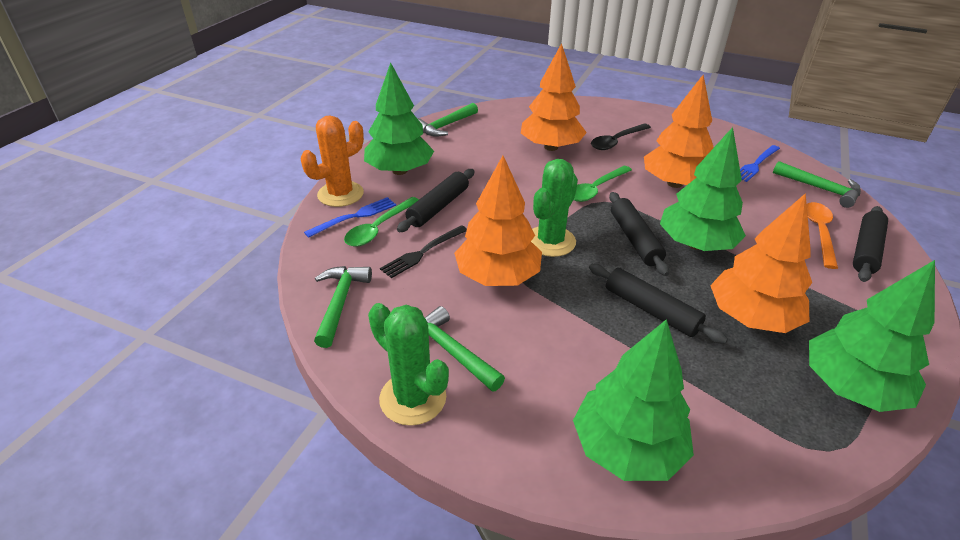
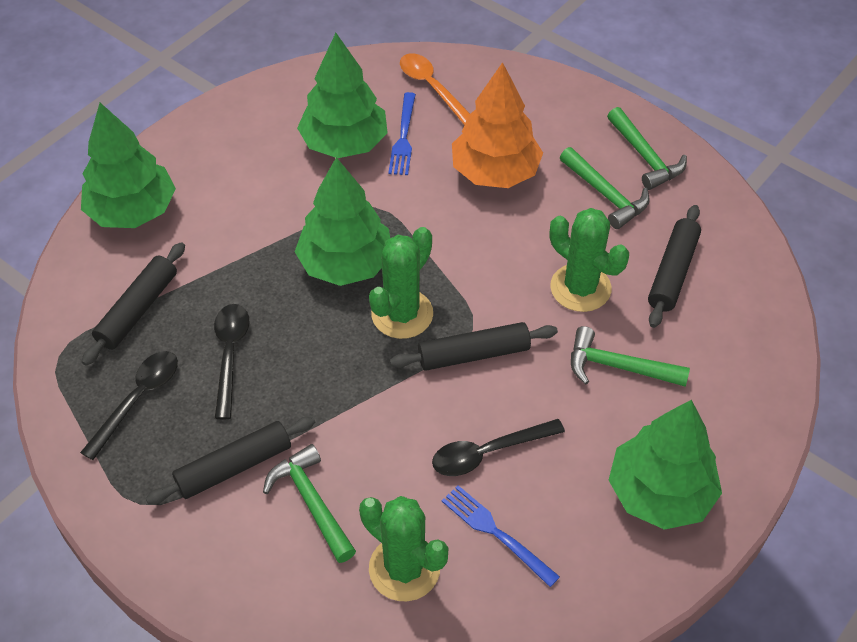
black fork: [380,225,467,278] = 1 -> none = 0
black spoon: [591,123,651,150] = 1 -> [80,351,178,460] [214,304,249,419] [432,419,565,476] = 3
green cactus: [368,303,449,426] [531,159,578,257] = 2 -> [359,496,448,601] [369,227,433,339] [550,208,629,312] = 3
green spoon: [344,197,419,246] [574,166,632,202] = 2 -> none = 0
orange cactus: [301,115,364,207] = 1 -> none = 0
orange tree: [454,156,542,286] [521,43,587,151] [644,75,714,188] [710,193,812,333] = 4 -> [452,62,543,188] = 1

